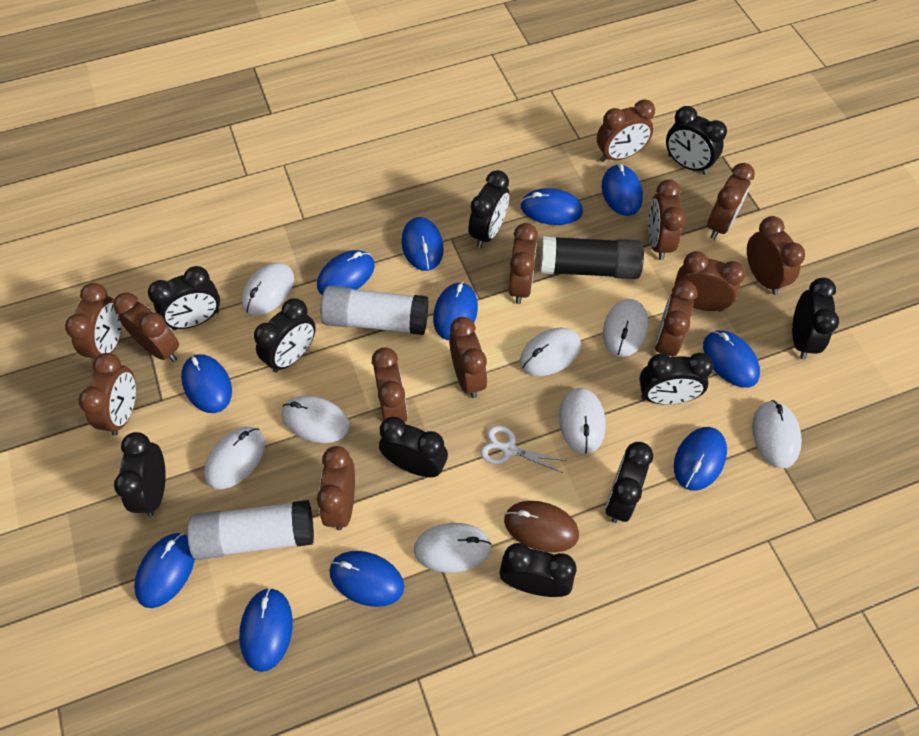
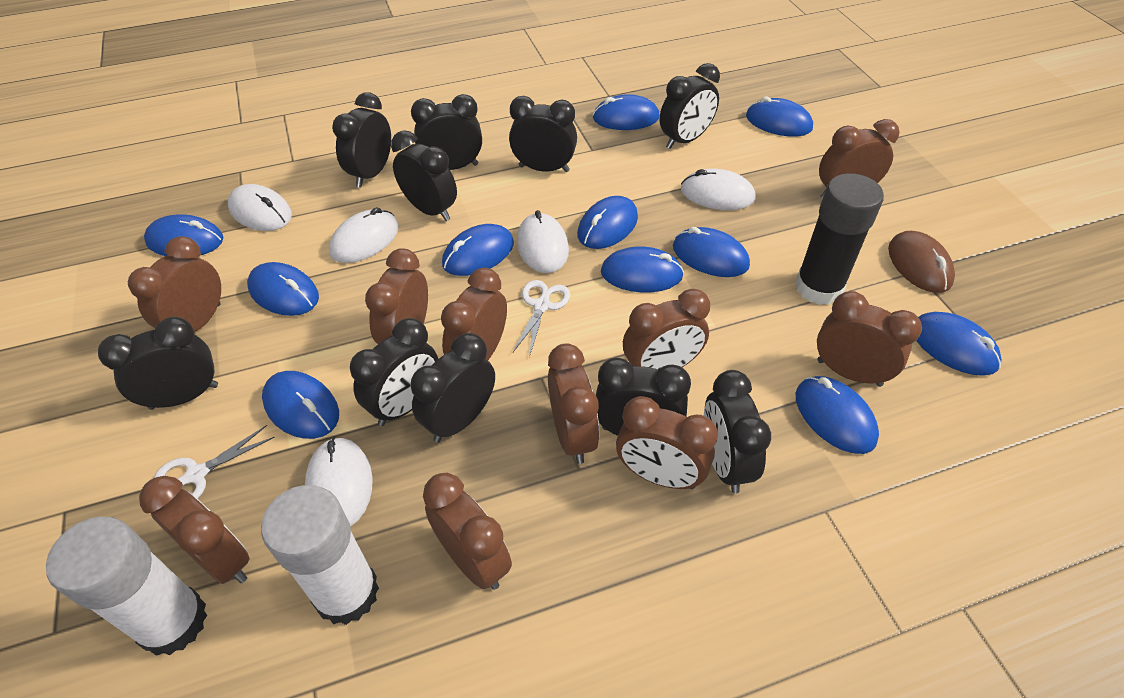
brown clock: [65,283,122,358] [78,353,136,436] [113,293,179,362] [317,446,355,530] [372,347,408,422] [449,317,487,398] [509,223,538,304] [597,99,655,162] [648,179,686,260] [655,281,698,356] [675,251,746,311] [707,163,755,239] [747,216,805,295] = 13 -> [128,236,221,332] [139,476,250,584] [365,248,428,344] [423,473,512,590] [441,268,507,360] [548,343,599,464] [616,396,718,489] [623,289,710,370] [817,291,922,387] [819,119,900,199] = 10
white mouse: [204,427,265,489] [241,263,294,316] [282,395,350,443] [414,523,492,573] [520,328,581,376] [559,388,606,454] [603,299,648,357] [752,400,802,469] = 8 -> [228,184,292,231] [305,437,372,527] [329,207,399,263] [517,210,569,273] [681,169,756,210] = 5
white scissors: [481,426,567,473] = 1 -> [154,425,275,499] [513,280,570,357] = 2

